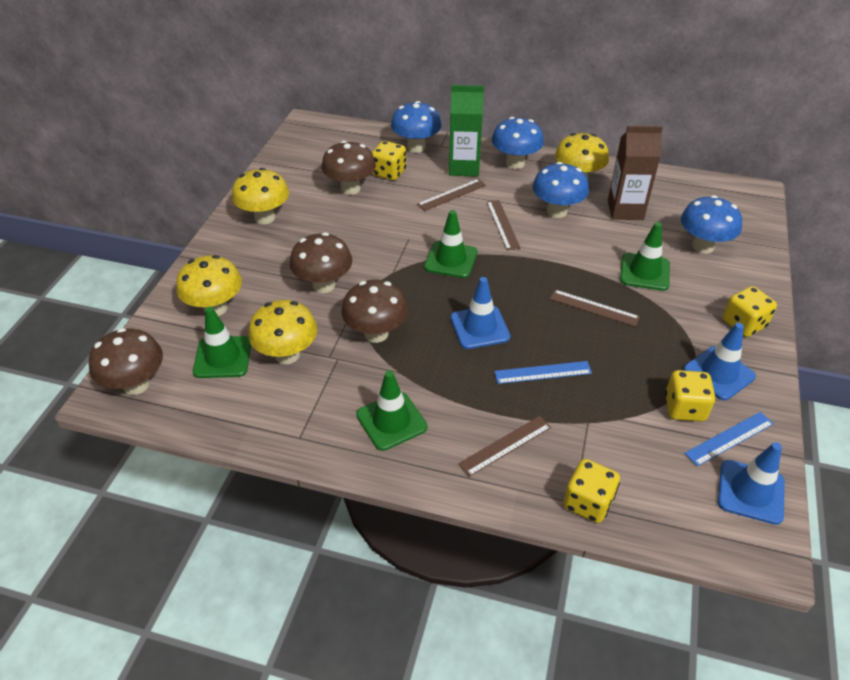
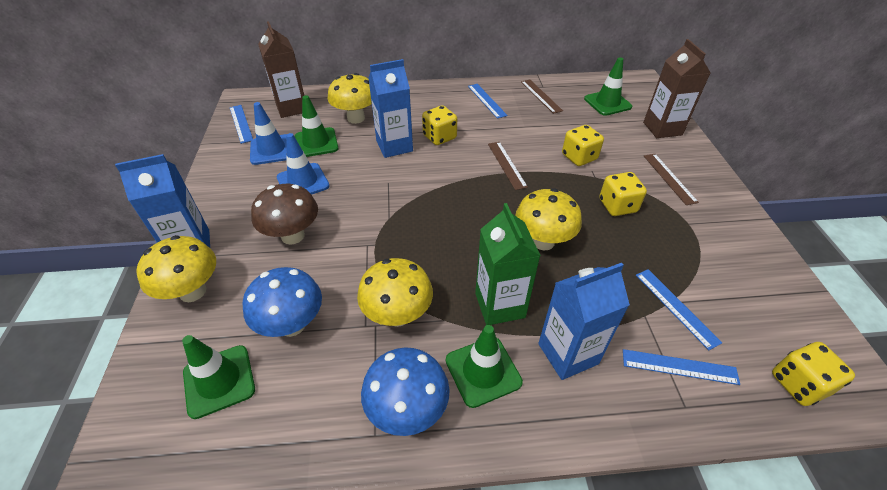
blue carton: none = 0 -> [115,154,210,248] [368,59,413,158] [538,263,630,380] = 3
blue mushroom: [391,101,442,153] [492,117,544,169] [532,162,589,218] [681,195,742,254] = 4 -> [243,267,322,337] [361,348,450,436] = 2
blue ruler: [494,361,592,384] [684,412,774,467] = 2 -> [230,105,253,144] [468,84,508,119] [623,349,740,385] [636,269,722,350] = 4
blue traffic cone: [451,277,510,349] [684,323,756,400] [718,442,785,525] = 3 -> [250,102,287,165] [277,133,329,195] = 2
brown carton: [608,126,663,220] = 1 -> [258,21,304,118] [643,39,711,138] = 2
brown mushroom: [89,328,163,395] [290,232,352,293] [322,141,376,195] [341,280,408,343] = 4 -> [251,184,318,245] = 1
brown ruler: [417,179,486,211] [458,416,551,477] [487,200,521,250] [550,290,640,327] = 4 -> [488,142,528,190] [521,80,563,114] [644,154,699,205] = 3

